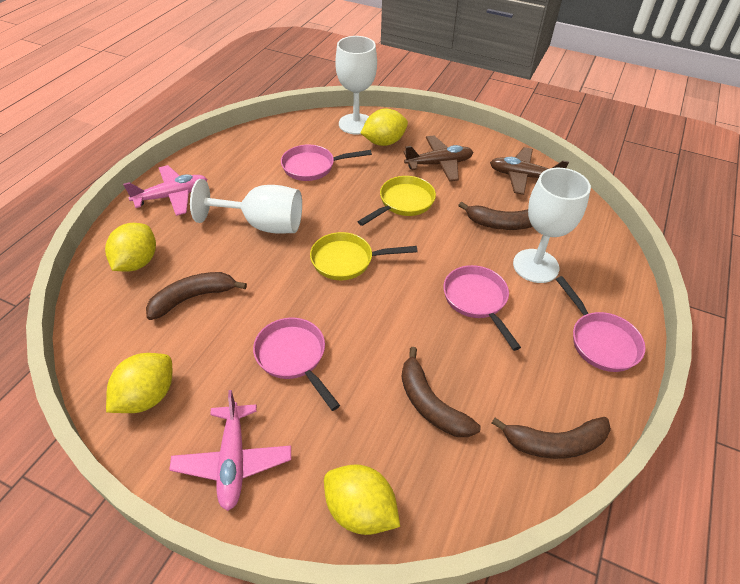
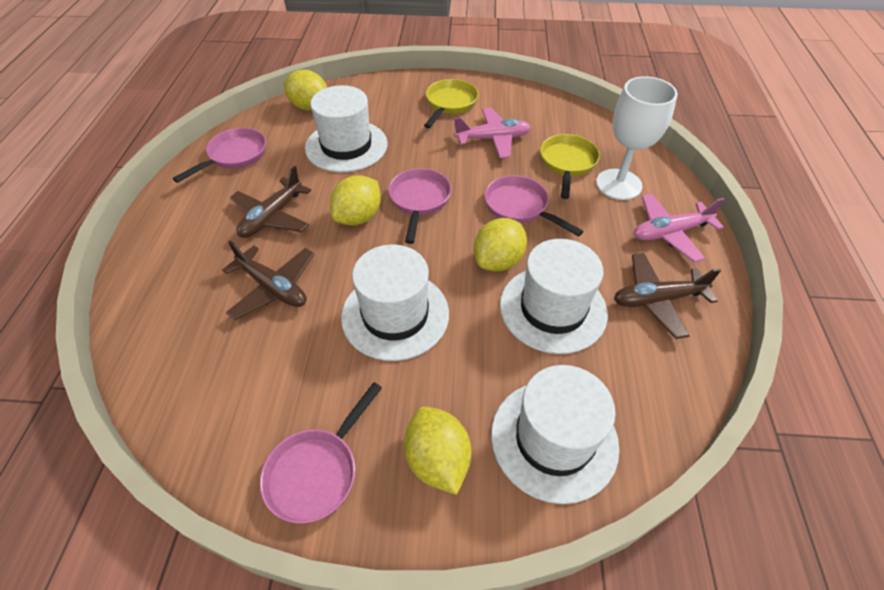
brown banana: [146,272,247,320] [402,347,481,437] [458,201,532,230] [492,417,611,459] = 4 -> none = 0
brown plane: [404,135,473,182] [490,147,569,195] = 2 -> [222,240,314,320] [230,166,311,238] [614,253,721,339] = 3
white goblet: [190,179,302,234] [335,36,377,135] [513,168,591,283] = 3 -> [596,76,678,200] = 1
white hat: none = 0 -> [305,85,387,172] [341,245,449,361] [491,365,619,504] [500,239,608,354] = 4

